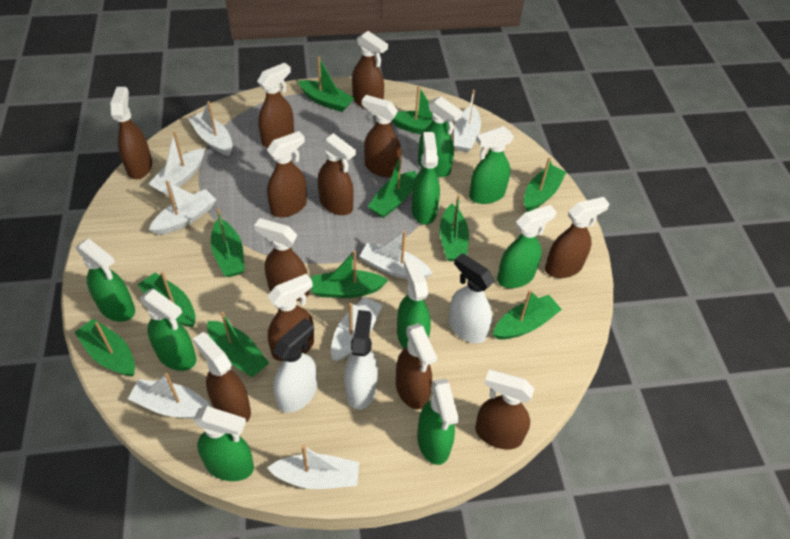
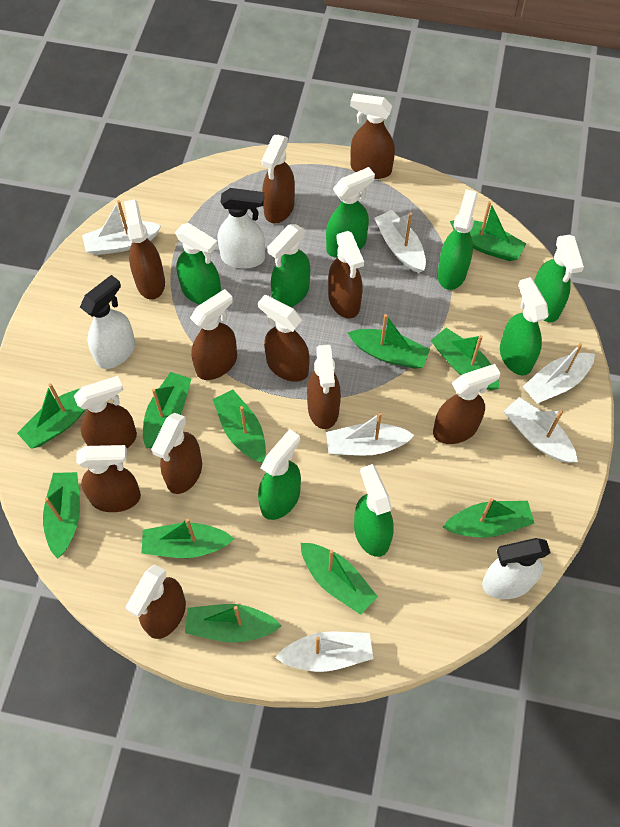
green spray bottle: [76,238,135,322] [140,289,196,371] [193,406,254,481] [397,258,431,349] [412,132,440,225] [417,379,459,465] [418,96,463,177] [469,126,514,204] [497,205,556,288] = 9 -> [175,223,221,305] [258,429,301,520] [267,224,310,307] [326,167,375,258] [354,464,394,557] [437,189,478,290] [500,277,549,376] [534,235,584,322] = 8
white boat: [128,373,211,418] [148,132,204,195] [149,181,216,235] [188,101,233,156] [267,445,359,489] [331,296,383,361] [359,231,433,279] [454,90,481,152] = 8 -> [82,200,161,255] [275,631,373,672] [326,412,414,456] [374,210,426,273] [504,397,578,463] [522,343,595,403] = 6

